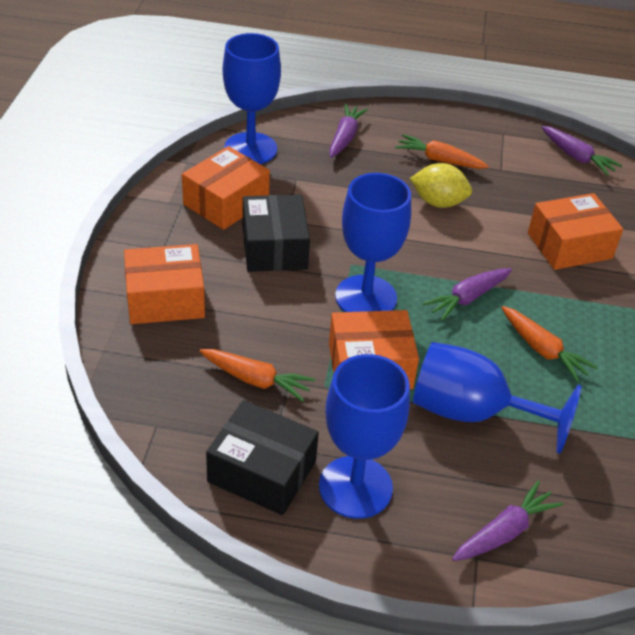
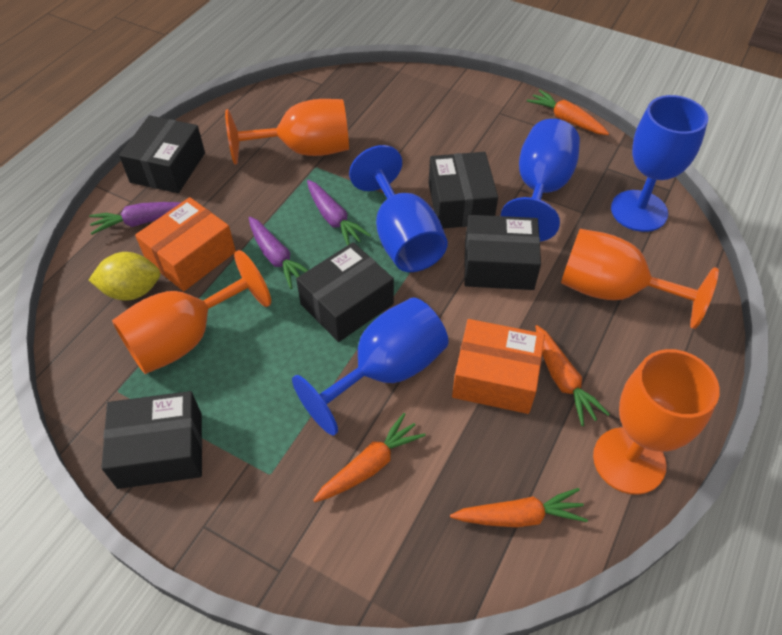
black box: [206,400,319,515] [243,195,310,272] = 2 -> [101,391,202,489] [119,115,205,193] [296,242,394,342] [429,152,498,228] [464,215,541,290] = 5
orange box: [124,244,205,324] [182,146,270,230] [329,310,419,389] [528,193,623,270] = 4 -> [135,197,236,291] [452,319,545,414] = 2
orange carrot: [199,349,315,402] [395,134,489,169] [501,306,598,382] = 3 -> [313,413,426,502] [450,488,588,527] [527,89,609,135] [535,325,610,426] = 4
orange goblet: none = 0 -> [112,250,271,374] [225,99,349,164] [561,229,719,329] [593,349,720,495] = 4
purple carrot: [329,104,368,158] [423,268,512,321] [452,481,563,561] [542,126,623,176] = 4 -> [89,202,182,235] [249,217,308,289] [307,180,371,246] = 3

